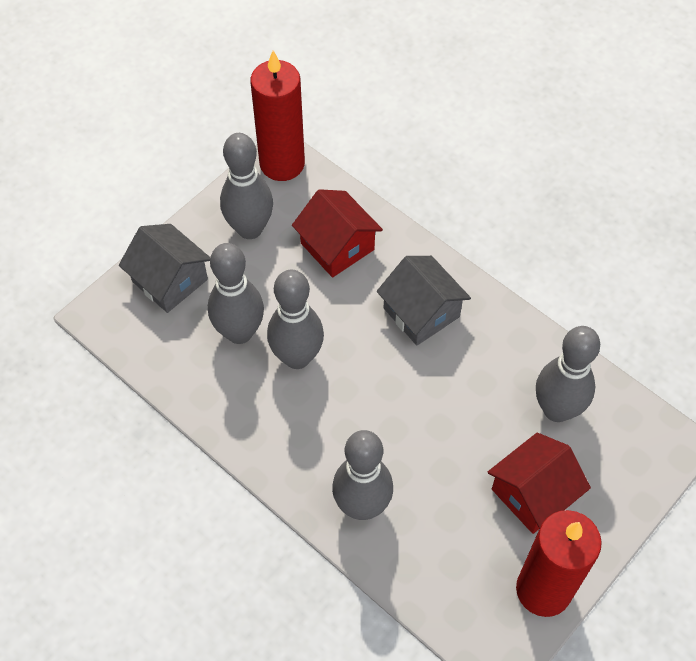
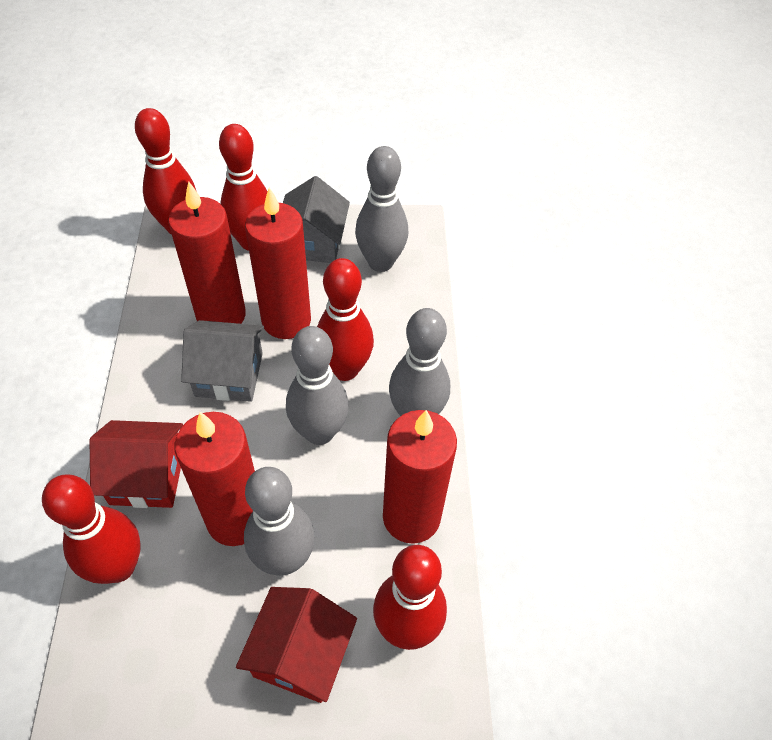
grey bowling pin: [208,243,264,344] [220,133,273,239] [267,269,324,369] [332,430,393,520] [536,326,600,422] = 5 -> [244,467,315,576] [286,326,349,445] [355,146,408,272] [389,308,450,416] = 4
red bowling pin: none = 0 -> [42,474,141,584] [135,108,196,235] [219,124,268,251] [317,258,374,381] [373,545,447,650] = 5
red candle: [250,50,305,181] [516,510,602,617] = 2 -> [168,181,246,324] [175,412,255,546] [245,187,311,339] [383,410,457,544] = 4

